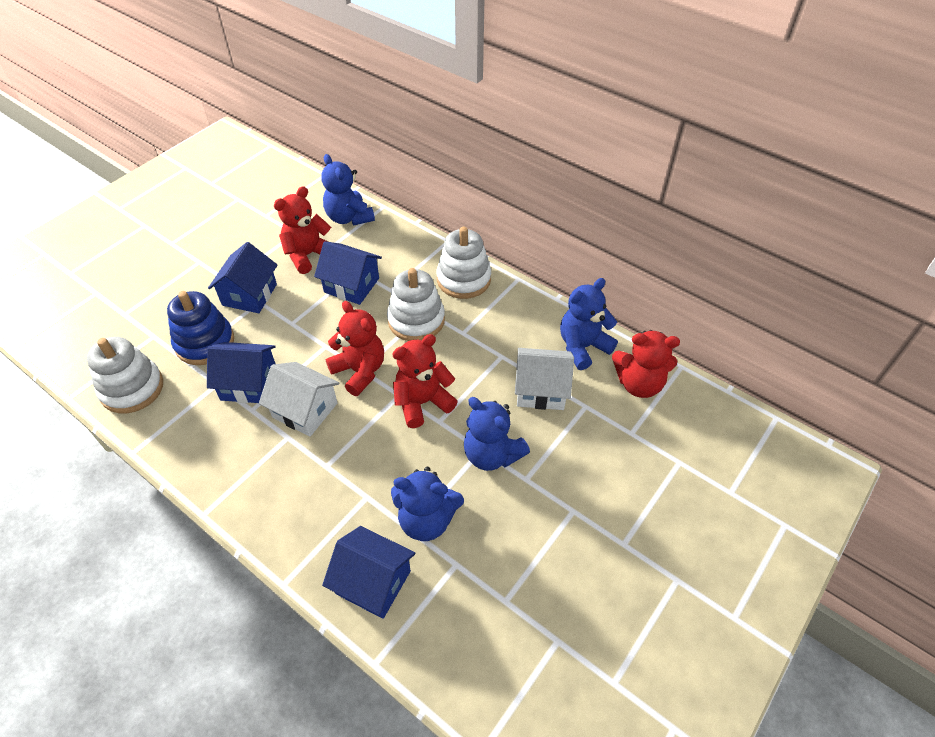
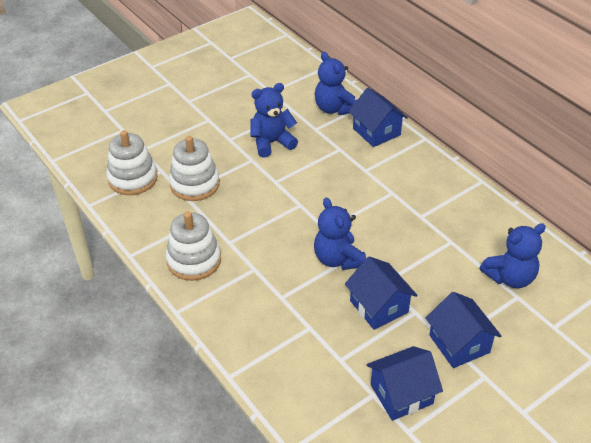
blue stacking toy: [167,291,234,365] = 1 -> none = 0
red teddy bear: [274,186,331,274] [325,301,384,396] [392,334,458,428] [612,330,680,398] = 4 -> none = 0
white house: [259,362,340,437] [515,348,574,410] = 2 -> none = 0

